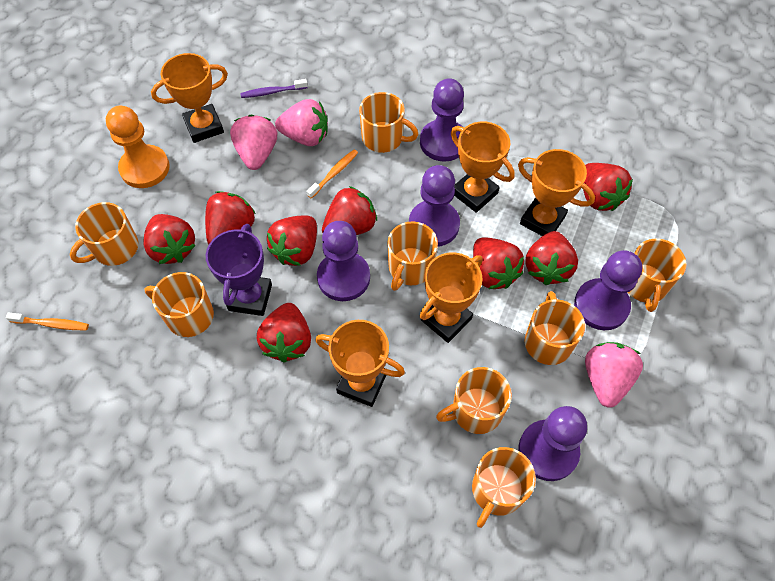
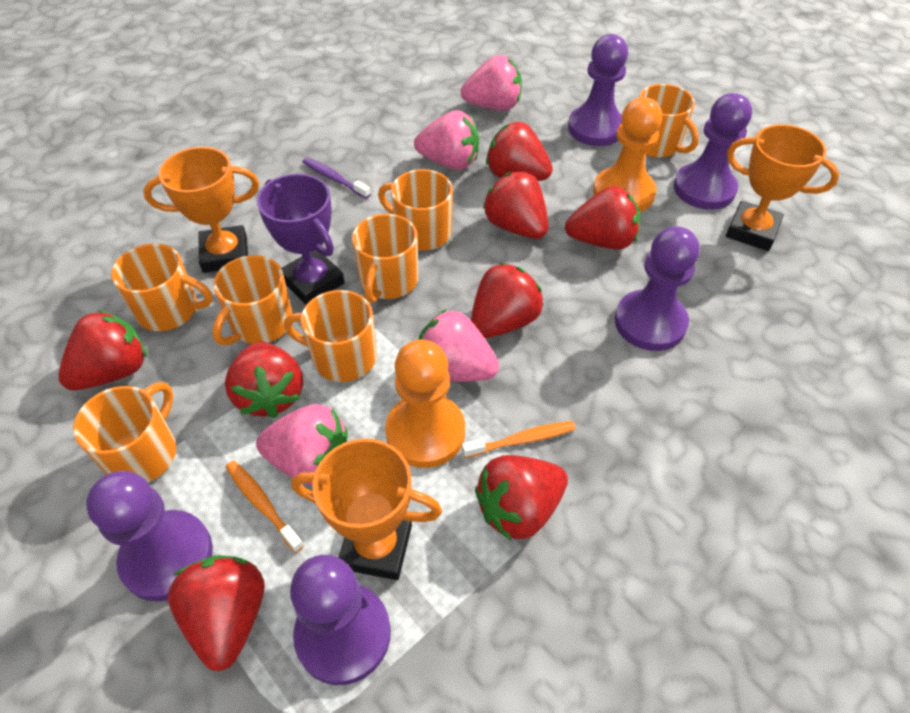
orange mug: [70,202,138,266] [144,272,214,337] [359,92,418,153] [387,221,438,291] [436,367,512,434] [472,447,536,528] [525,291,585,365] [628,239,687,312] = 8 -> [73,382,176,483] [111,243,213,331] [212,255,293,345] [284,290,377,382] [352,214,418,303] [378,169,453,251] [639,84,699,158] = 7
orange pawn: [106,106,170,188] = 1 -> [385,340,465,468] [593,97,662,212] = 2
orange trophy: [151,53,228,143] [315,320,405,407] [420,252,483,343] [451,122,515,213] [518,149,595,236] = 5 -> [143,147,259,273] [291,438,442,580] [726,124,839,251] = 3
pink strawberry: [230,115,277,170] [275,99,328,146] [585,342,643,408] = 3 -> [256,404,348,485] [414,110,479,170] [418,309,499,382] [461,55,522,111] = 4

